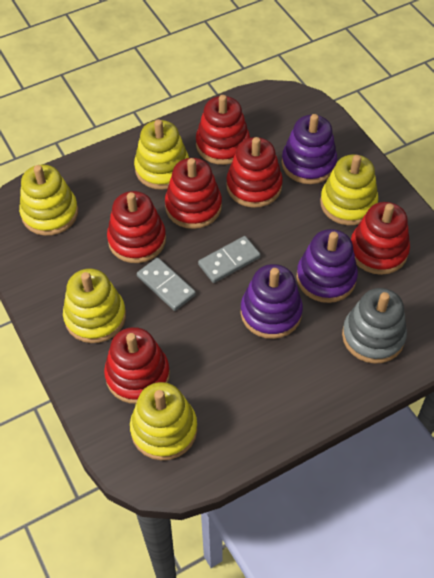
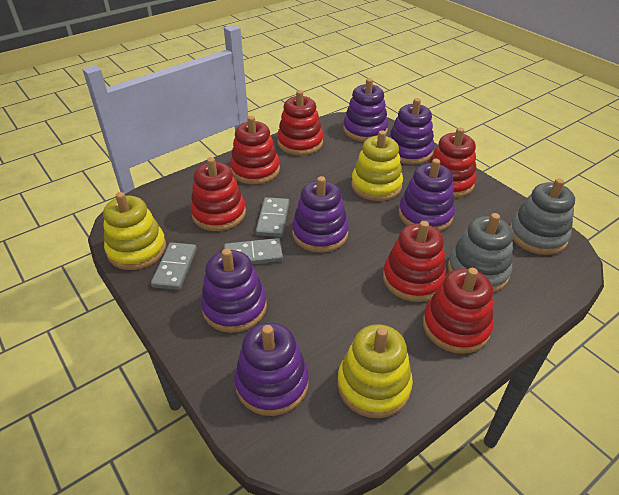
grey domino: [137,257,196,311] [198,236,261,283] = 2 -> [151,242,197,290] [224,238,283,264] [256,197,290,237] = 3
grey stacking toy: [342,288,407,364] = 1 -> [448,213,513,292] [510,178,575,255] = 2
purple stacking toy: [241,264,303,339] [282,114,337,184] [296,229,358,303] = 3 -> [201,248,267,333] [234,322,309,416] [292,176,349,253] [343,78,388,142] [389,98,434,164] [399,159,455,232] = 6
yellow stacking toy: [19,164,78,236] [63,268,126,343] [130,382,197,460] [134,119,189,190] [320,154,378,225] = 5 -> [103,192,166,270] [337,324,413,418] [351,130,403,201] = 3

